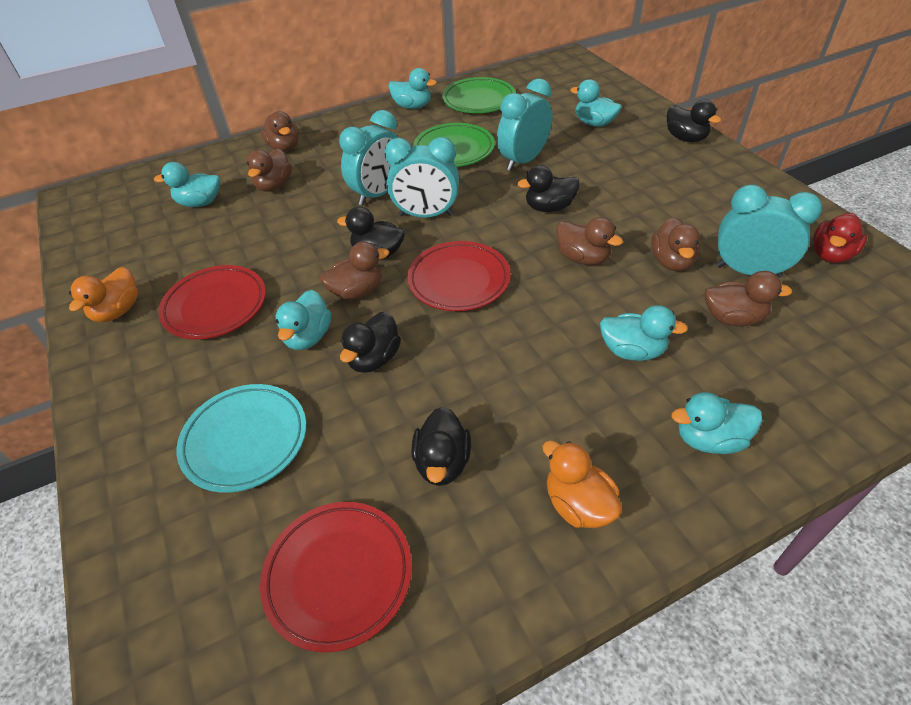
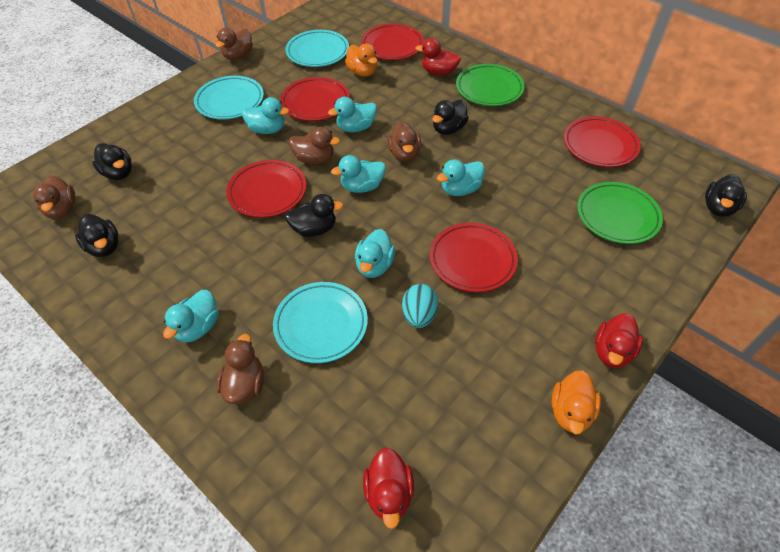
brown duck: [247,148,292,192] [261,111,299,152] [320,241,389,300] [556,217,623,265] [651,217,700,271] [705,271,792,326] = 6 -> [33,176,75,219] [216,28,253,60] [216,334,264,404] [289,127,340,164] [387,121,421,162] = 5
red duck: [813,213,867,263] = 1 -> [363,448,414,529] [415,38,461,76] [595,313,643,368] = 3
red plate: [158,265,266,339] [260,502,412,652] [407,241,511,311] = 3 -> [226,160,306,218] [280,77,350,121] [361,24,424,60] [430,223,518,292] [564,116,641,167] = 5
turquoise clock: [339,110,398,206] [384,137,459,218] [497,78,552,171] [716,185,822,278] = 4 -> none = 0
turquoise egg: none = 0 -> [402,284,438,328] = 1
turquoise plate: [177,384,306,493] = 1 -> [194,76,264,120] [273,282,368,363] [285,30,349,67] = 3

